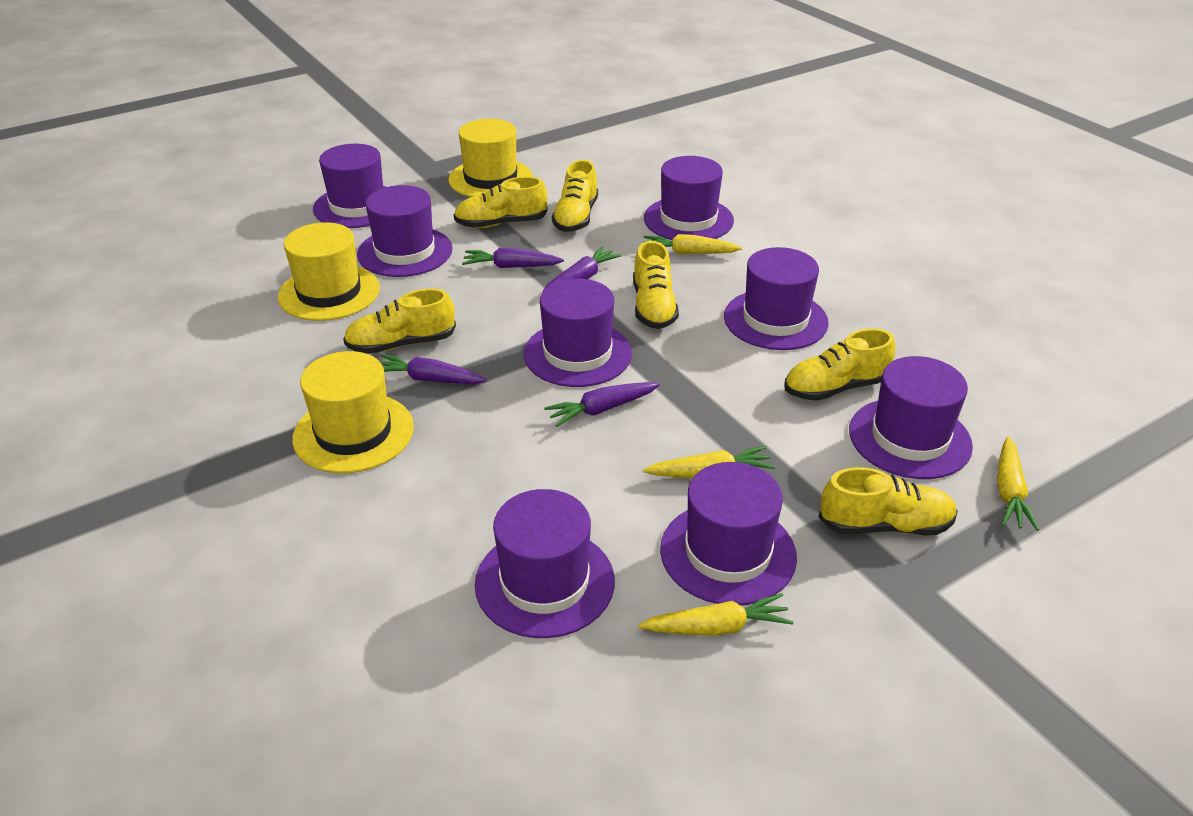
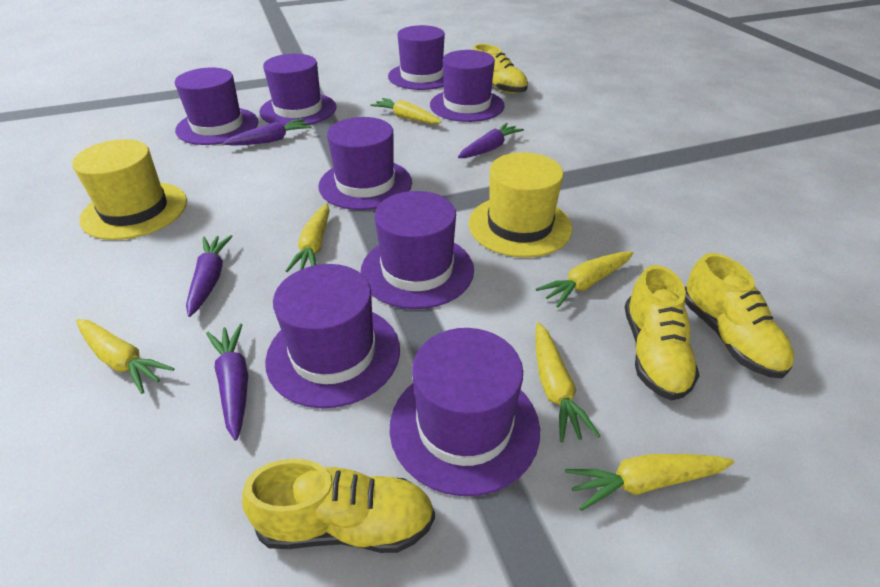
yellow carrot: [638,593,794,636] [643,234,742,254] [643,446,775,478] [997,437,1039,531] = 4 -> [76,319,175,394] [286,203,330,272] [370,98,442,124] [535,322,600,442] [536,251,634,307] [565,454,734,511] = 6
yellow hat: [278,222,380,321] [292,351,414,473] [448,119,533,197] = 3 -> [72,139,187,240] [469,152,572,258] = 2
yellow shoe: [343,289,456,354] [454,176,548,228] [552,160,598,232] [633,241,679,329] [784,328,895,401] [818,467,958,535] = 6 -> [242,459,435,553] [473,44,528,94] [625,265,700,401] [685,253,794,378] = 4

